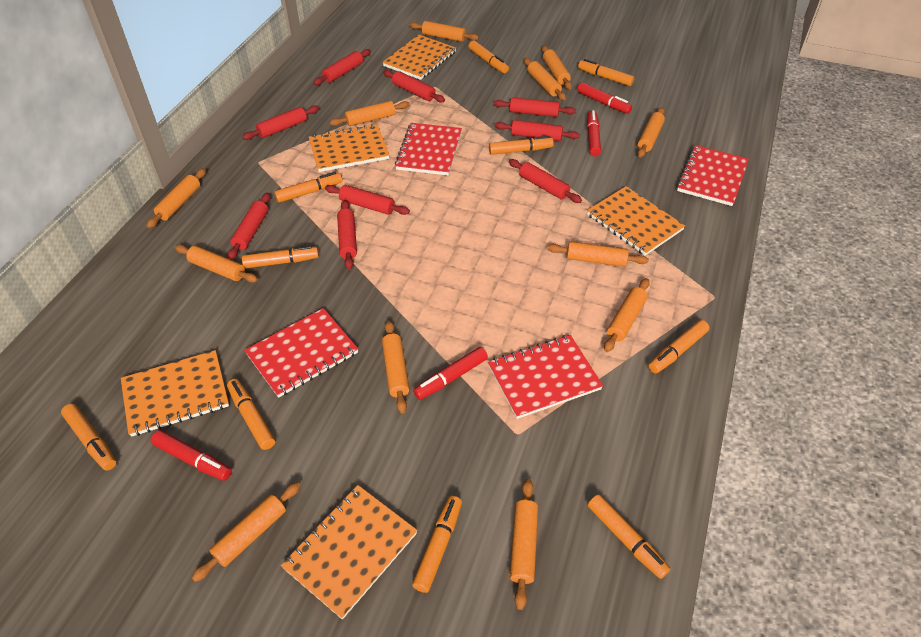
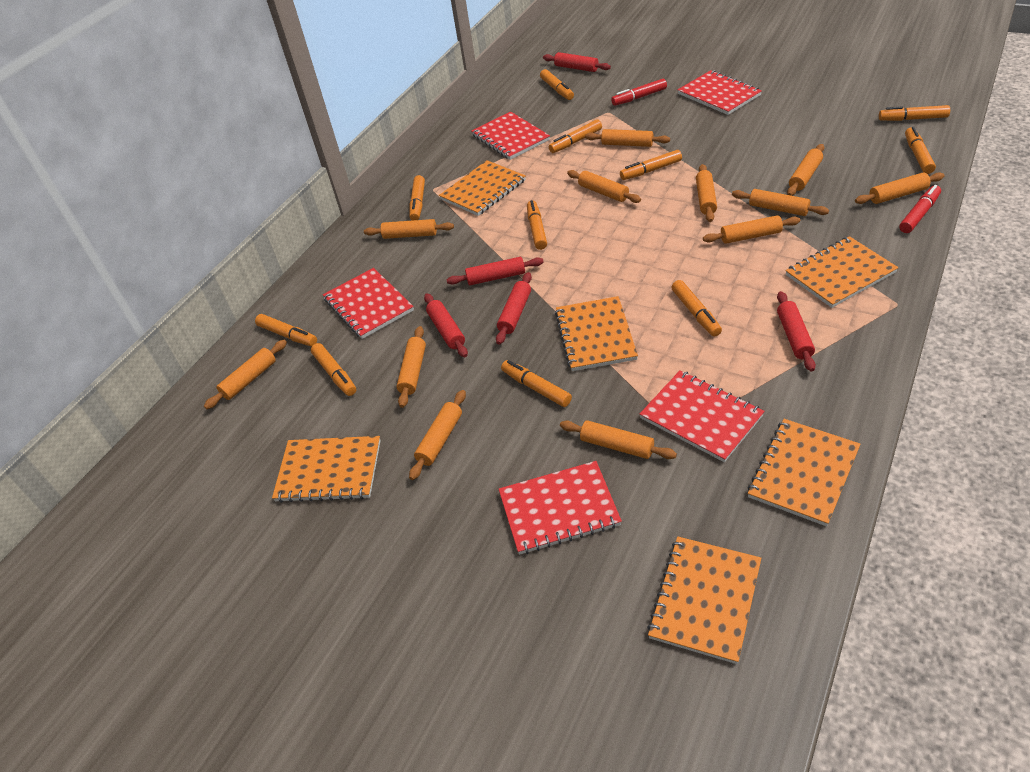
orange marker: [61,404,116,471] [227,379,275,450] [242,246,319,269] [274,172,343,203] [412,496,462,593] [468,40,509,73] [489,136,554,155] [578,59,634,86] [588,494,670,579] [648,320,710,373] = 10 -> [255,314,317,347] [311,343,356,396] [410,175,425,221] [501,360,572,407] [527,200,547,250] [540,69,574,100] [549,119,602,153] [620,150,682,180] [671,280,722,337] [879,105,950,121] [905,127,936,174] = 11
orange notebook: [121,350,229,437] [281,485,418,620] [309,124,390,172] [383,35,456,80] [587,186,685,256] = 5 -> [272,436,381,503] [439,160,526,216] [555,296,638,371] [647,536,761,664] [747,419,861,526] [785,236,898,308] = 6
red marker: [151,430,232,481] [413,347,488,400] [577,82,632,114] [587,110,601,156] = 4 -> [611,79,667,106] [899,185,941,233] = 2
red notebook: [244,308,358,398] [395,123,462,175] [488,335,603,419] [677,145,749,206] = 4 -> [323,268,414,339] [471,112,550,160] [499,461,622,555] [639,370,765,462] [678,70,762,115] = 5
red rolling pin: [228,193,271,260] [242,106,319,140] [313,49,371,85] [325,185,410,215] [337,200,357,270] [383,70,445,103] [493,97,576,117] [495,120,580,141] [509,159,582,203] = 9 -> [424,293,468,357] [447,257,544,285] [496,272,532,345] [543,52,611,72] [777,291,816,372] = 5

